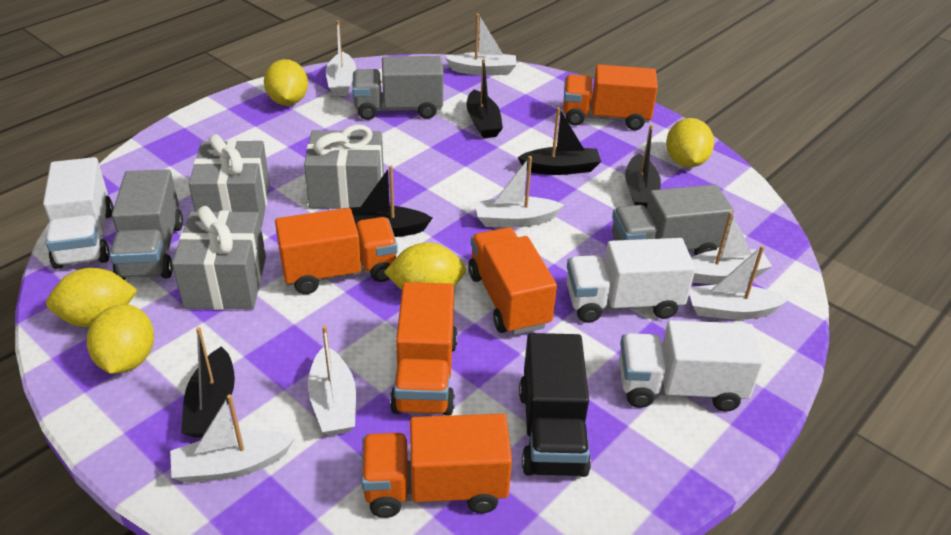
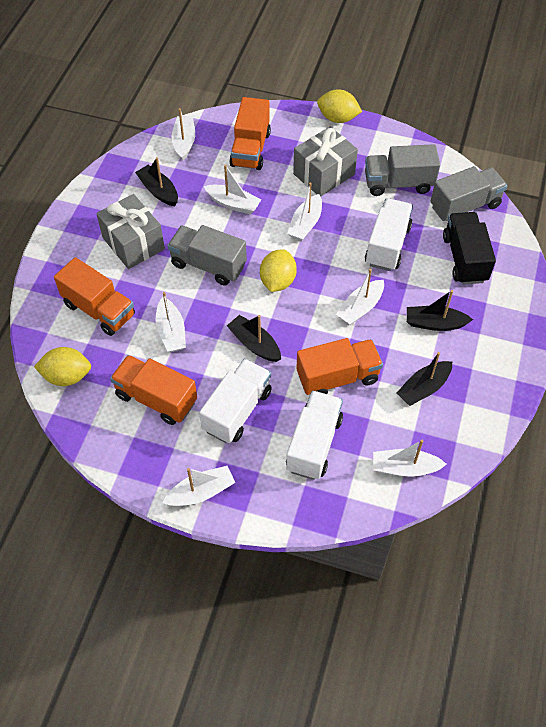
black boat: [181,327,235,438] [342,165,432,237] [466,59,503,138] [517,107,601,175] [625,124,661,209] = 5 -> [135,157,178,206] [227,315,281,362] [397,352,452,406] [407,290,473,331] = 4
grey gift: [172,206,266,310] [189,134,270,227] [304,125,384,209] = 3 -> [96,194,165,269] [293,127,358,197] = 2
orange truck: [275,208,398,294] [361,414,512,518] [390,282,458,416] [468,227,557,335] [563,65,658,130] = 5 -> [54,257,135,336] [110,355,197,425] [229,97,271,170] [296,338,383,395] = 4
yellow lemon: [46,268,138,327] [87,304,154,374] [264,59,308,106] [384,242,466,290] [666,118,714,167] = 5 -> [34,347,91,386] [260,249,297,292] [317,89,362,123] = 3

